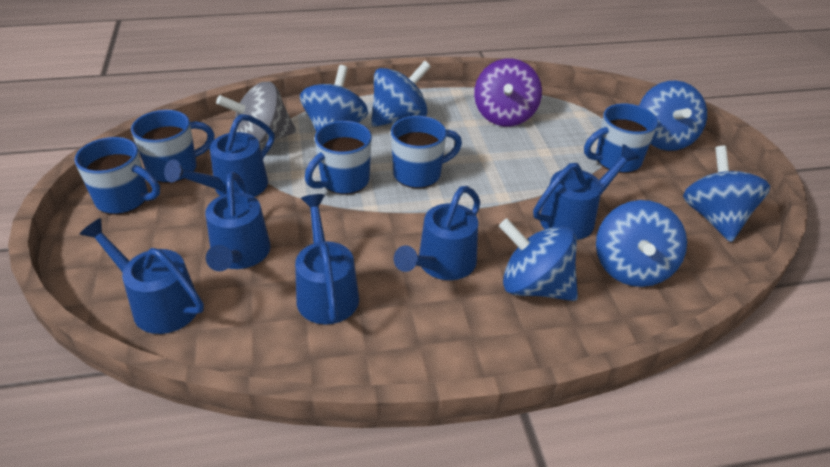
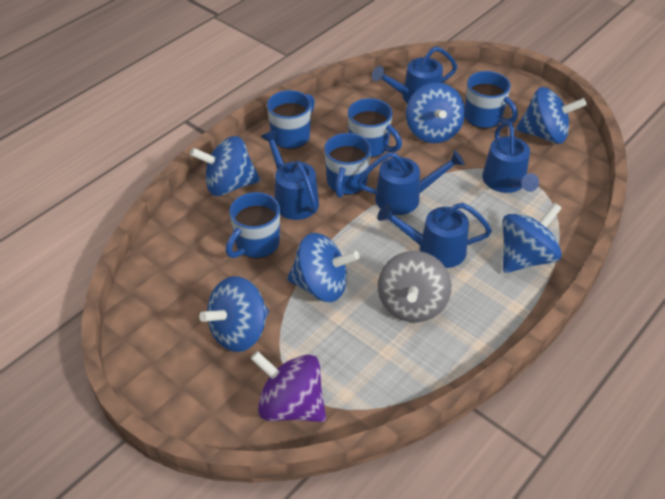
blue watering can: [79,218,204,334] [164,114,275,197] [205,172,270,271] [295,194,359,324] [394,186,480,280] [533,144,639,240] = 6 -> [260,130,319,220] [357,150,465,215] [372,46,457,104] [377,203,492,268] [482,121,539,193] = 5

